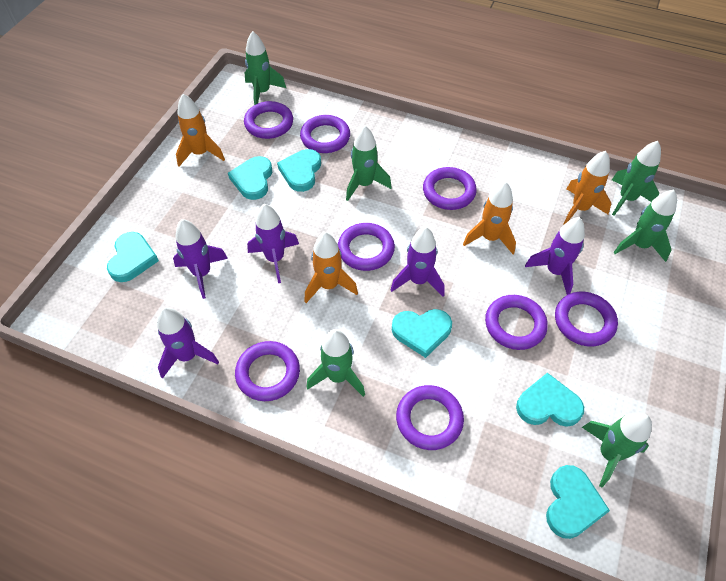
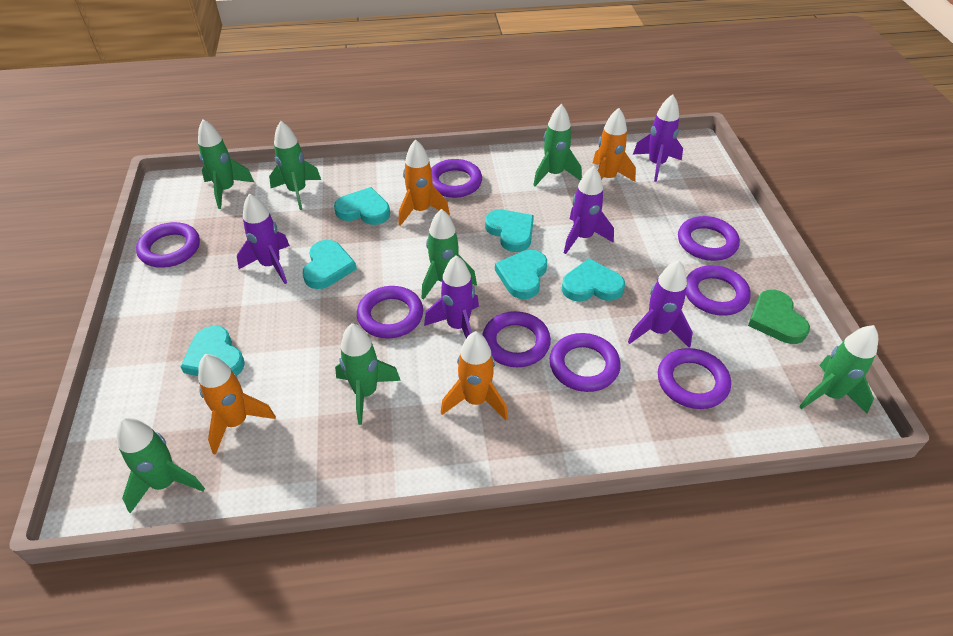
green heart: none = 0 -> [748,290,810,344] = 1
green rocket: [245,31,286,105] [307,329,365,397] [346,126,392,201] [582,412,652,487] [612,141,661,216] [613,190,677,262] = 6 -> [116,417,205,513] [198,119,254,209] [269,121,321,210] [335,323,401,425] [422,209,477,300] [533,104,582,186] [799,325,878,414] = 7

